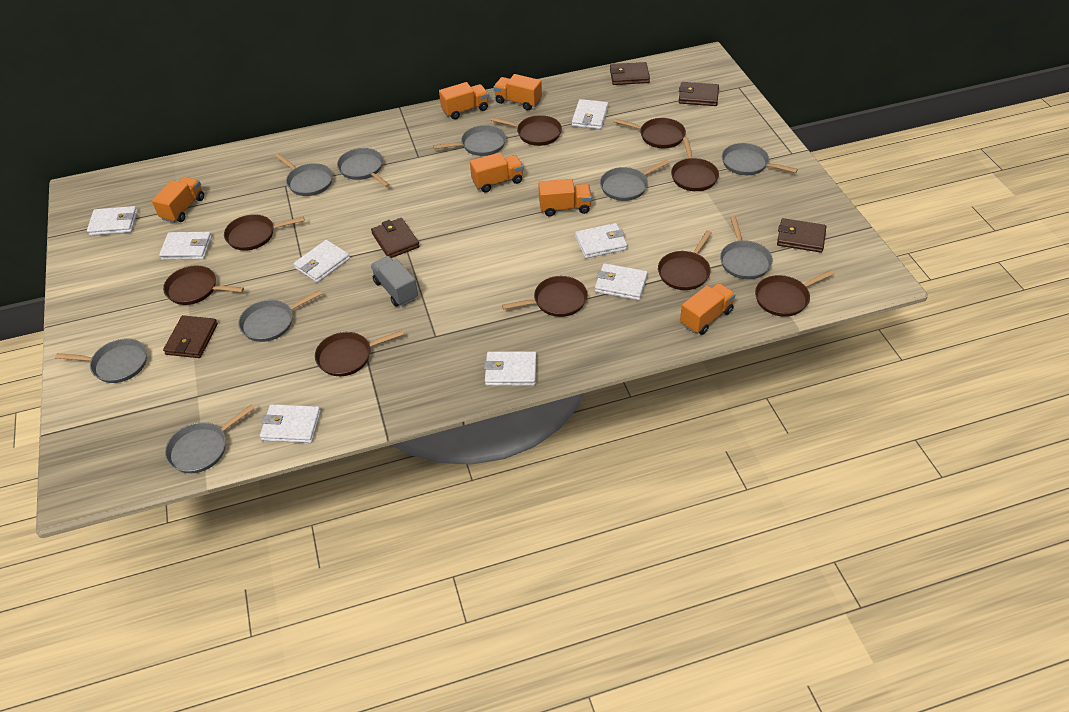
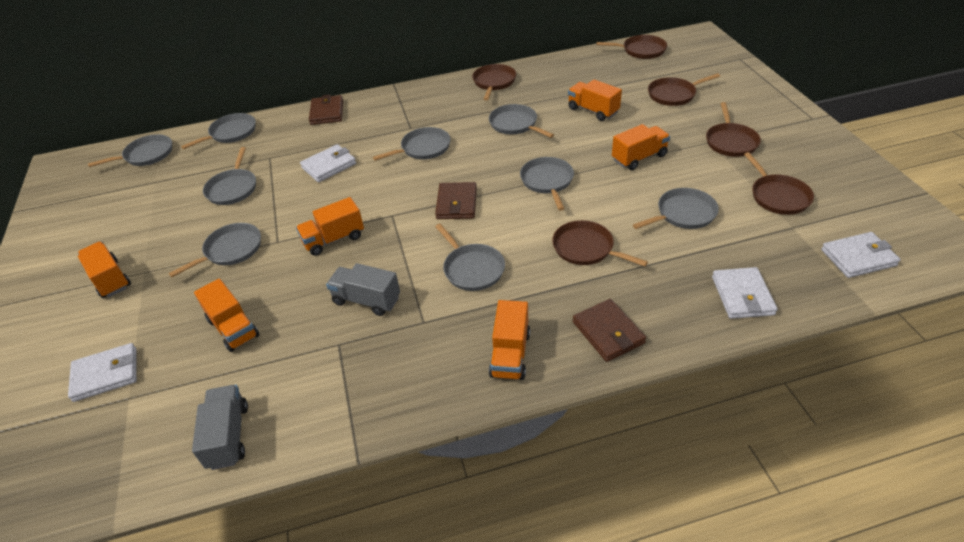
brown pan: [163,266,244,305] [224,214,305,251] [315,330,404,376] [491,115,562,146] [502,276,587,317] [613,118,686,148] [658,230,712,290] [671,137,719,191] [755,270,835,317] = 9 -> [472,64,516,101] [552,220,648,267] [597,35,667,59] [648,73,720,106] [706,102,761,157] [744,152,814,215] = 6
brown wallet: [163,315,218,358] [371,218,420,258] [610,62,650,85] [679,82,719,106] [777,218,826,253] = 5 -> [309,94,343,125] [435,182,477,219] [573,299,646,362] = 3
grey truck: [371,256,418,307] = 1 -> [192,385,248,470] [326,263,400,316] = 2
white wallet: [87,206,138,236] [159,232,212,260] [260,404,321,443] [294,240,350,283] [484,351,537,386] [572,99,608,129] [575,223,627,259] [595,263,648,300] = 8 -> [68,343,137,402] [300,144,356,182] [712,267,778,319] [821,232,901,278] = 4

